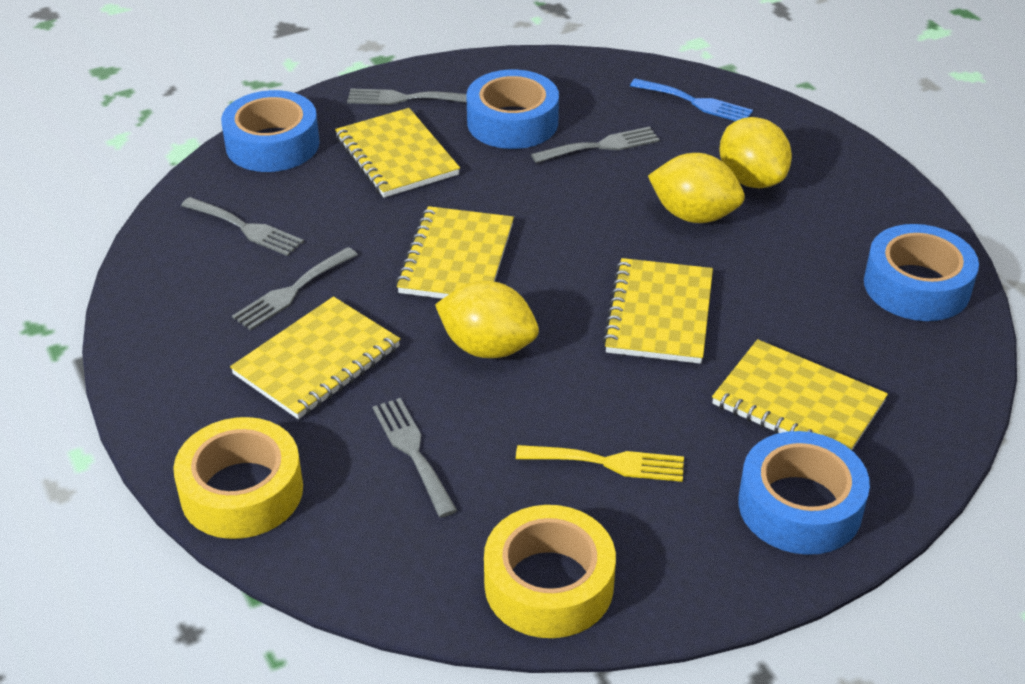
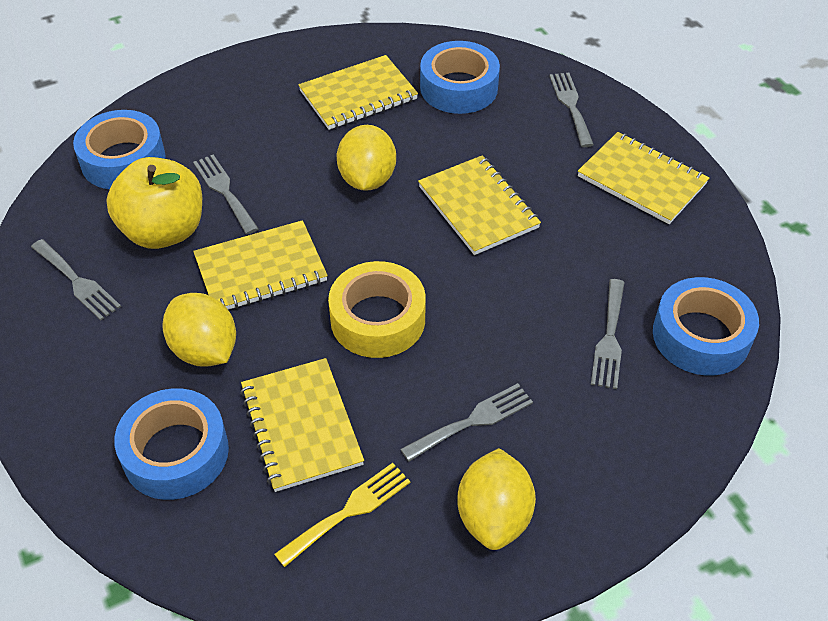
blue fork: [630,78,753,121] = 1 -> none = 0
yellow apple: none = 0 -> [106,157,202,249] = 1
yellow tape: [173,417,303,539] [484,505,616,638] = 2 -> [328,261,426,358] = 1

